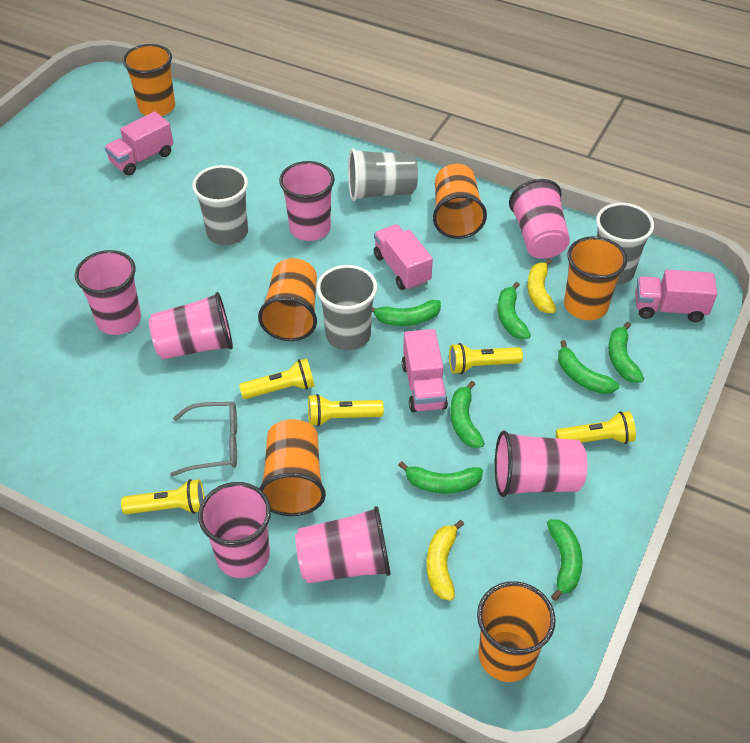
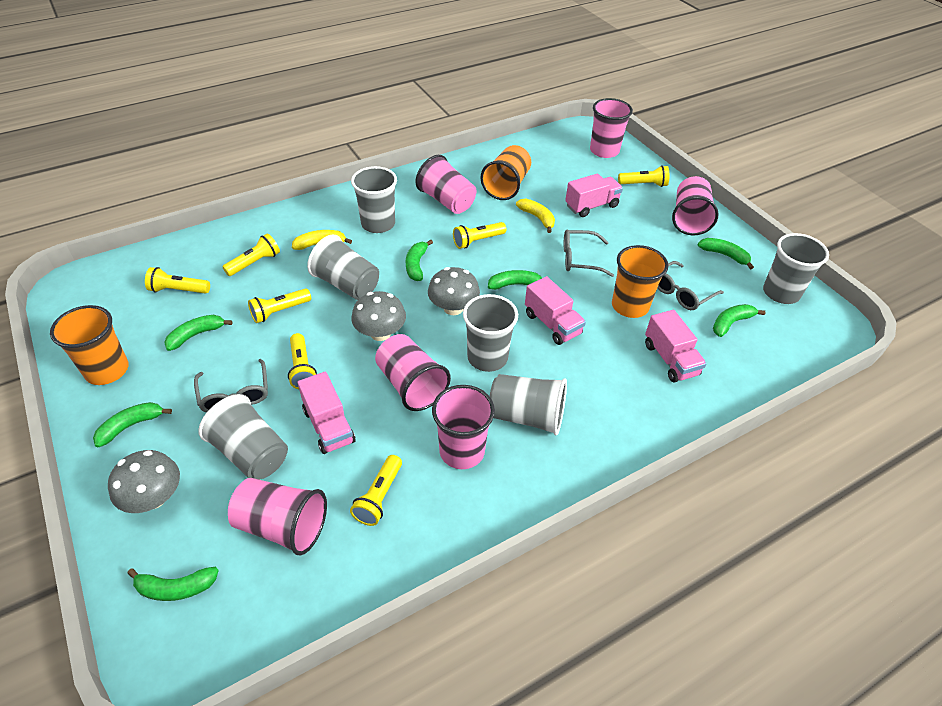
grey cup: [192,165,248,245] [316,265,377,350] [348,148,418,201] [596,203,654,285] = 4 -> [198,394,288,480] [307,234,379,300] [351,166,397,233] [463,294,518,372] [490,374,567,436] [763,233,829,304] = 6
grey glasses: [170,402,237,477] = 1 -> [194,359,268,412] [564,229,614,277] [658,261,724,310] = 3
grey mushroom: none = 0 -> [108,450,180,513] [352,291,406,341] [428,267,480,315] = 3
orange cup: [123,44,175,116] [258,258,317,341] [259,419,326,516] [433,164,487,239] [477,581,556,682] [564,236,627,320] = 6 -> [50,305,129,385] [480,145,531,200] [612,245,668,318] = 3
pink cup: [75,250,141,335] [149,292,233,359] [198,482,271,578] [279,161,335,241] [295,506,391,583] [495,430,587,497] [509,179,570,259] = 7 -> [228,478,327,555] [375,334,451,411] [416,155,476,214] [432,385,495,469] [590,98,633,158] [672,176,719,235] = 6
yellow flashlight: [121,479,205,514] [239,358,315,399] [308,394,384,426] [449,343,523,374] [556,411,636,444] = 5 -> [145,267,210,294] [223,233,280,276] [248,288,311,323] [288,333,317,389] [350,455,402,526] [453,222,506,249] [618,165,669,187] = 7

